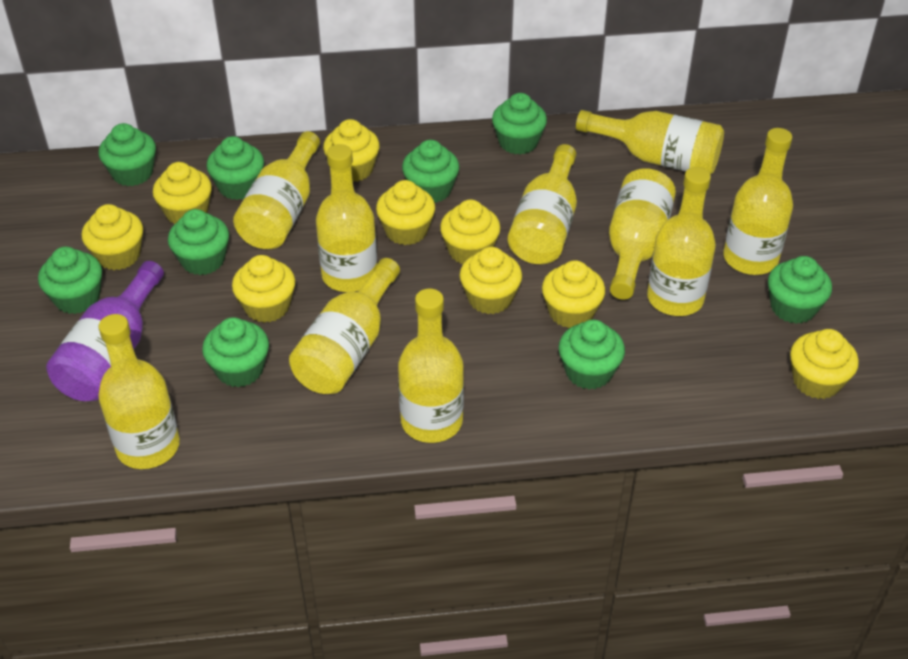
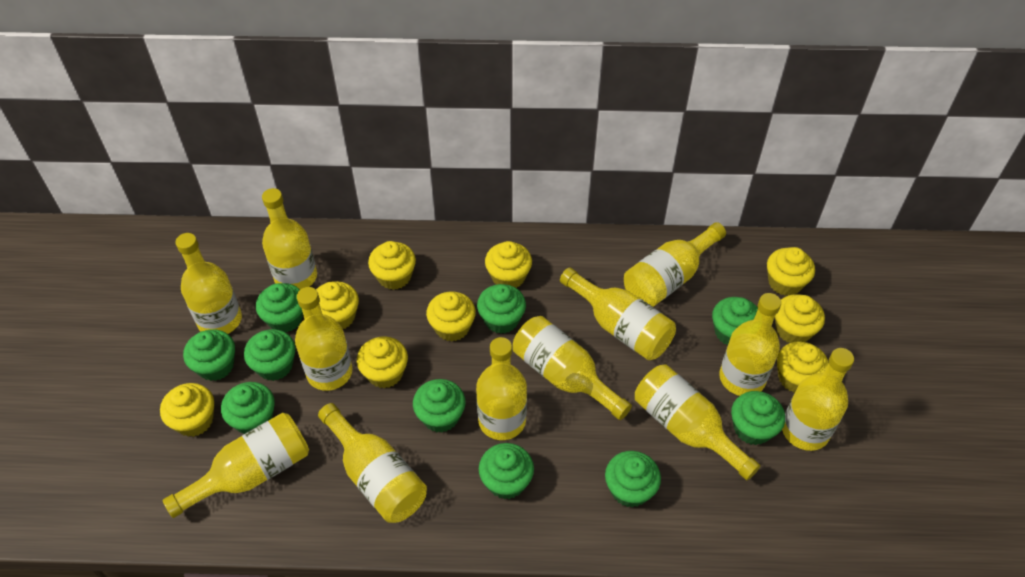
green cupcake: [38,247,102,314] [99,123,156,186] [168,209,229,275] [202,317,269,387] [206,136,264,200] [402,140,459,203] [492,93,547,154] [558,320,625,389] [768,256,832,324] = 9 -> [183,329,235,381] [221,382,275,434] [244,329,295,381] [256,283,303,332] [413,379,466,433] [477,284,526,334] [479,443,534,499] [605,451,661,507] [712,297,758,346] [731,391,785,445] = 10
purple bottle: [46,261,164,401] = 1 -> none = 0
yellow bottle: [98,314,180,469] [233,131,320,249] [289,258,400,394] [316,144,377,292] [398,288,464,443] [508,144,577,264] [576,110,724,175] [609,168,676,300] [647,167,716,316] [723,128,793,275] = 10 -> [163,413,309,518] [175,233,242,334] [262,188,317,290] [295,287,353,391] [318,403,427,523] [476,337,527,440] [513,316,632,420] [560,268,676,360] [624,222,726,307] [635,364,761,480] [719,293,781,396] [782,348,854,451] = 12

